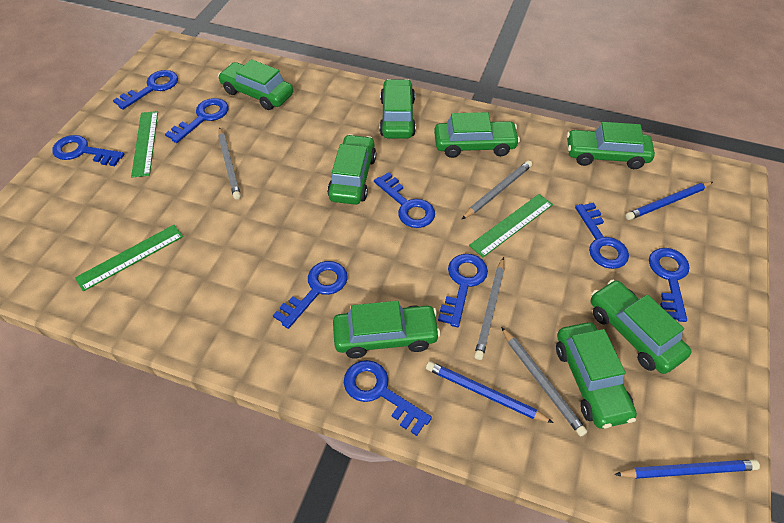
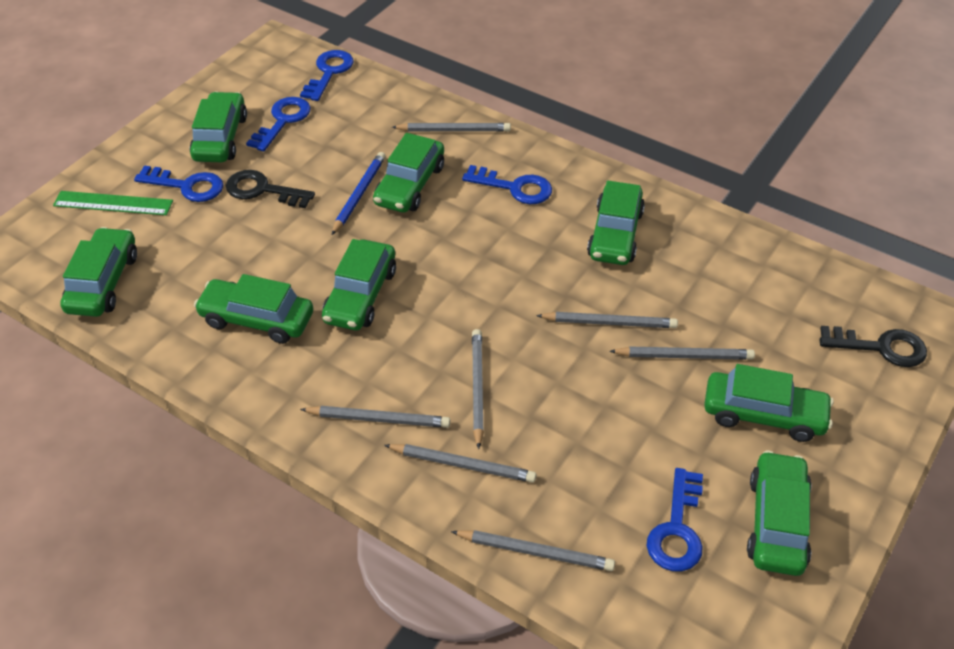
black key: none = 0 -> [226,170,315,208] [819,326,927,367] = 2
blue key: [52,135,124,166] [113,70,178,110] [165,98,228,143] [273,261,348,329] [344,360,432,436] [374,172,435,228] [438,254,488,327] [575,203,629,269] [649,248,690,322] = 9 -> [134,165,223,202] [246,97,311,151] [300,50,354,101] [462,165,552,204] [647,468,703,571] = 5
blue pencil: [426,361,554,423] [614,459,760,479] [626,182,713,220] = 3 -> [332,152,386,235] = 1
green ruler: [75,225,183,291] [131,111,158,177] [469,194,553,257] = 3 -> [53,191,173,215] = 1
grey pencil: [218,127,241,200] [461,160,532,220] [474,257,504,360] [501,327,588,437] = 4 -> [300,406,450,428] [384,444,536,483] [392,123,511,132] [451,530,615,571] [472,329,484,449] [536,312,678,328] [609,346,755,360] = 7

